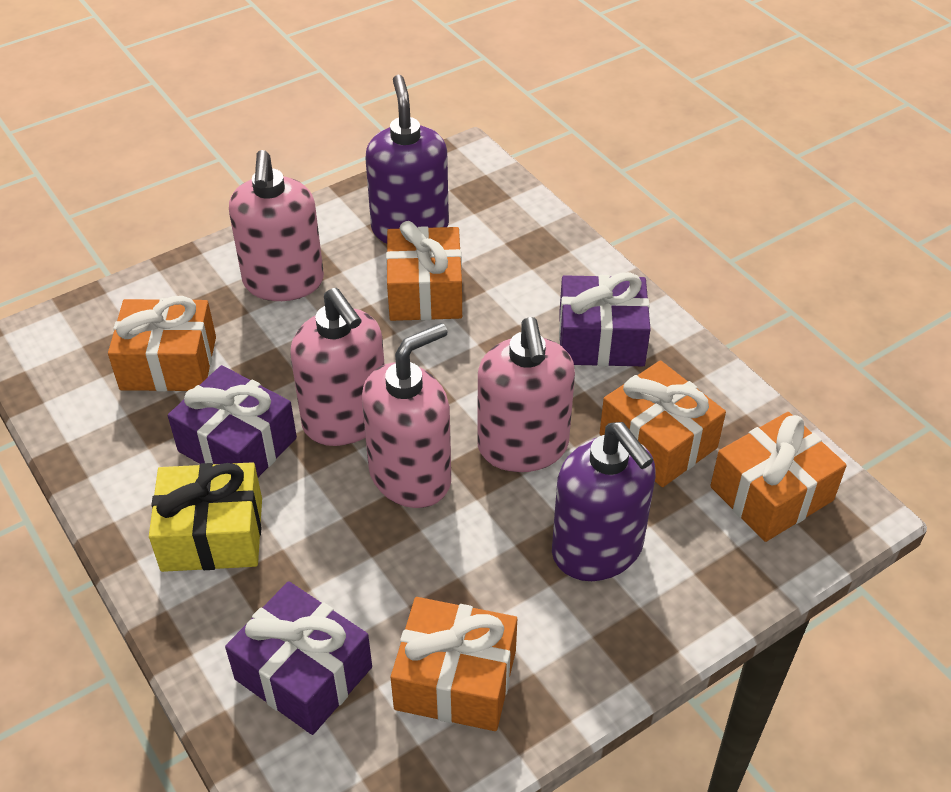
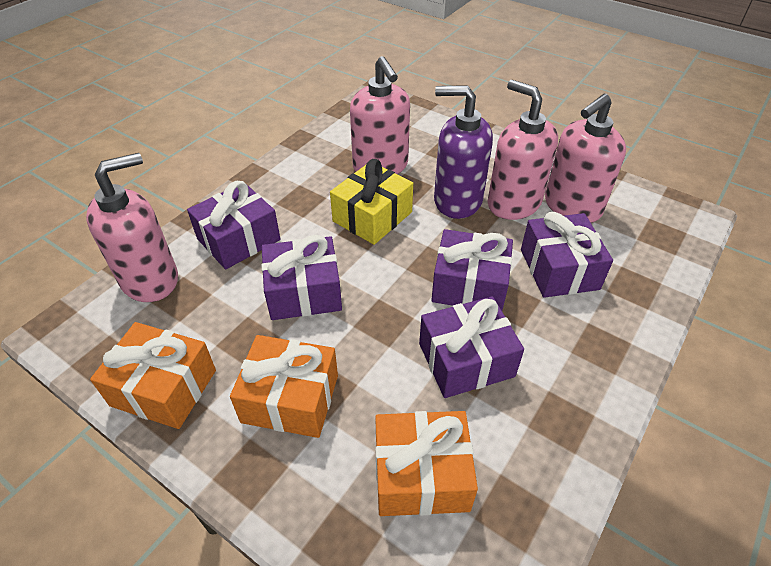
orange gift: [108,296,216,392] [386,221,462,321] [391,597,517,731] [600,360,726,487] [710,412,847,542] = 5 -> [90,322,216,429] [230,335,338,438] [375,411,478,516] = 3
purple gift: [168,365,297,477] [225,581,372,735] [559,272,651,366] = 3 -> [187,181,280,269] [262,235,342,320] [419,296,524,398] [431,229,513,311] [521,212,613,298] = 5
purple soap dispenser: [366,75,449,244] [552,422,655,581] = 2 -> [434,85,493,219] = 1

